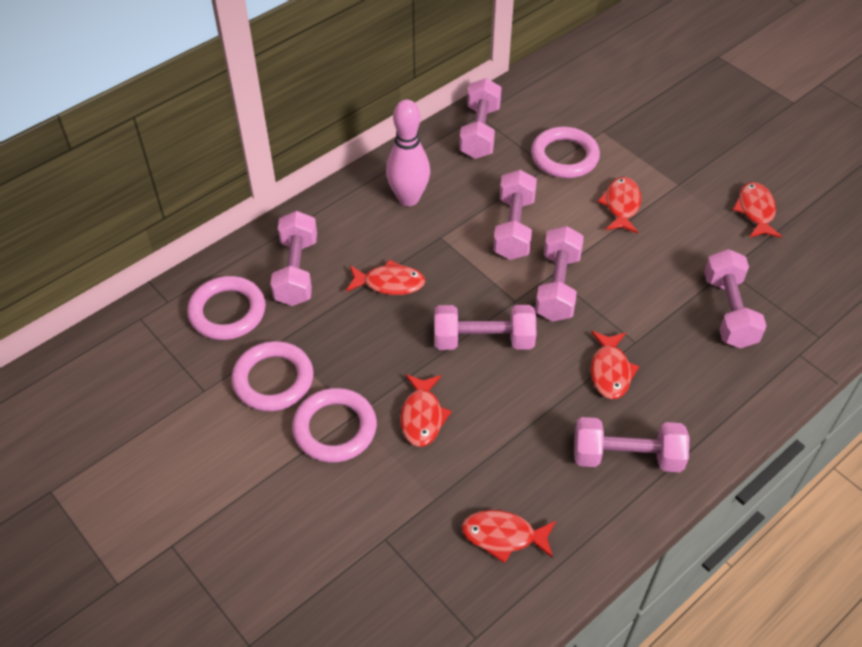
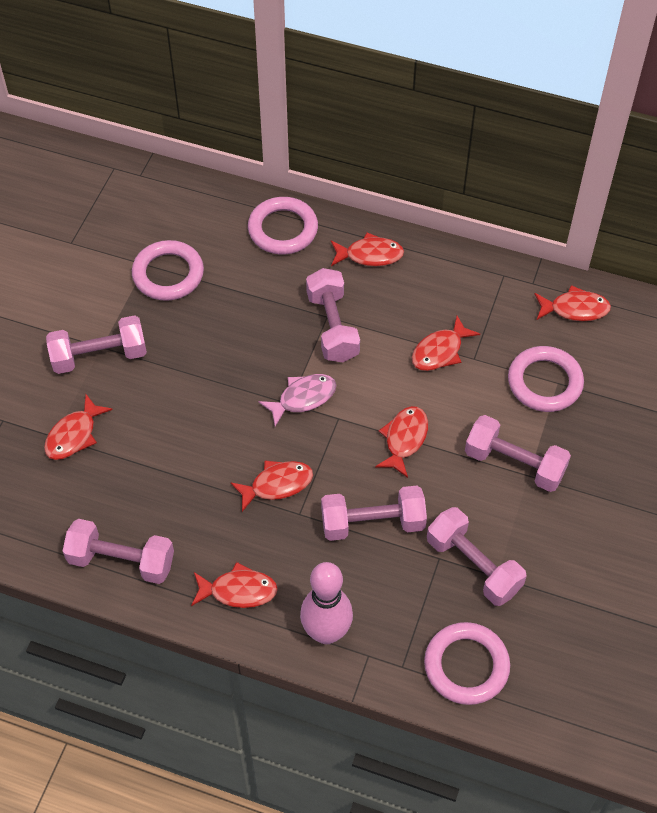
pink dumbbell: [270,211,317,306] [435,305,536,350] [459,78,502,159] [493,170,537,260] [535,226,584,321] [574,417,689,472] [704,249,767,348] = 7 -> [46,315,147,374] [63,519,174,584] [306,268,360,362] [321,485,427,541] [427,507,527,606] [465,415,571,492] = 6
pink fish: none = 0 -> [259,374,336,427] = 1
red fish: [346,259,426,295] [400,374,452,447] [462,510,556,563] [591,331,640,399] [597,177,642,233] [733,182,782,238] = 6 -> [44,394,113,460] [191,562,278,608] [230,461,313,512] [331,232,404,266] [375,406,428,478] [412,316,480,371] [534,285,611,321] = 7

